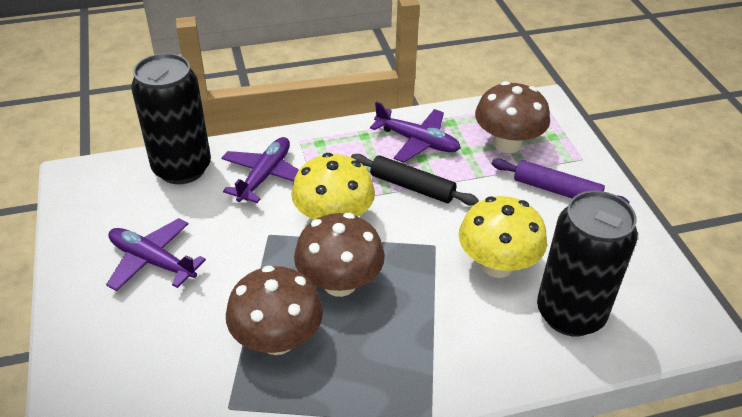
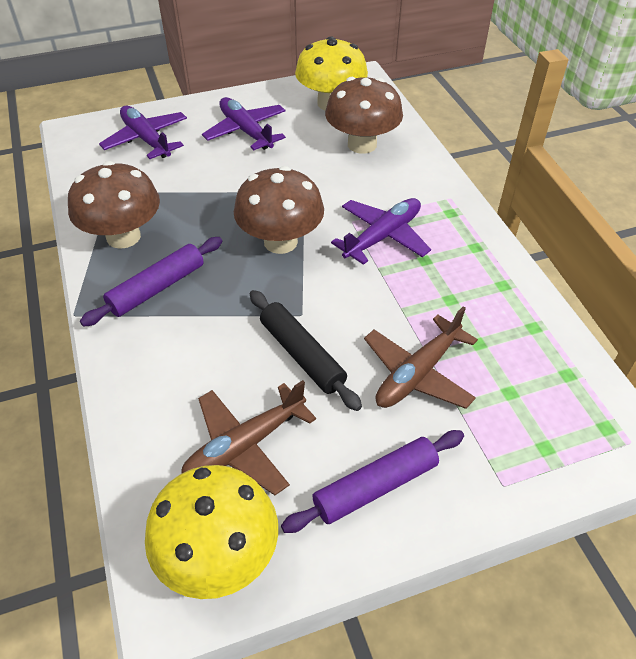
black can: [131,53,211,184] [537,191,638,337] = 2 -> none = 0
brown plane: none = 0 -> [181,380,316,495] [364,306,478,409] = 2
purple rolling pin: [492,159,630,204] = 1 -> [80,237,222,327] [281,430,464,533] = 2

